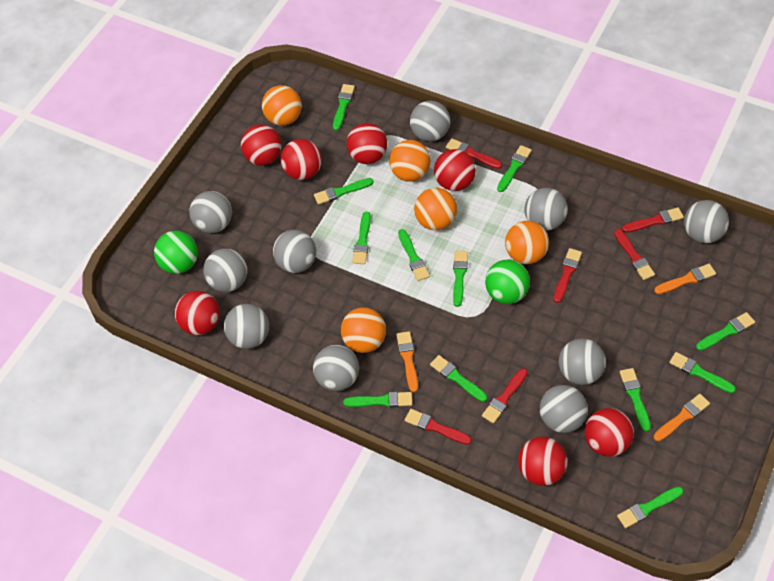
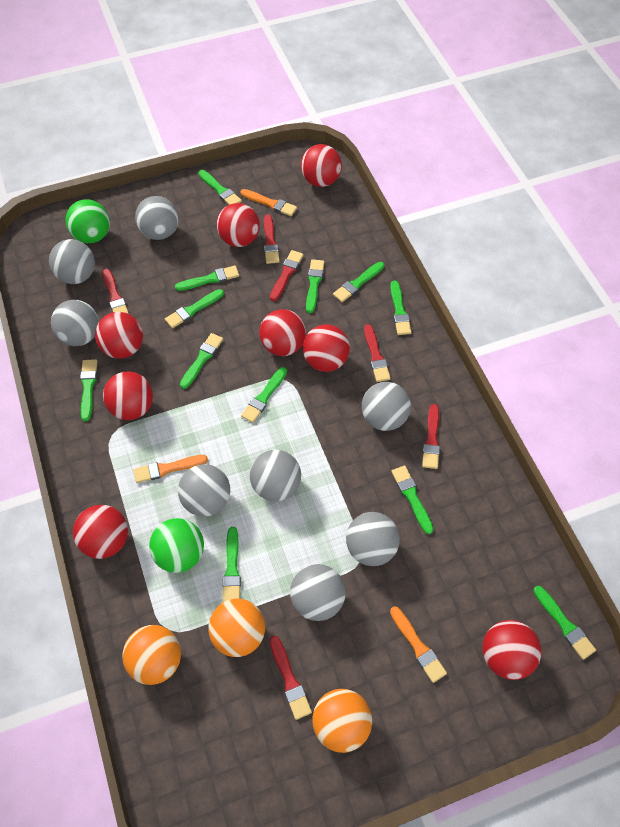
grey ball: [189,191,232,233] [203,248,247,292] [224,304,269,349] [273,230,316,273] [313,345,359,391] [410,101,450,142] [524,188,568,231] [540,385,588,433] [559,338,606,385] [684,200,729,243] = 10 -> [49,239,95,284] [51,300,99,346] [135,196,179,240] [178,464,230,517] [250,450,301,501] [290,564,346,621] [346,512,400,566] [362,382,411,431] = 8
orange ball: [262,85,302,126] [341,308,386,353] [389,140,431,182] [414,188,457,230] [505,221,549,264] = 5 -> [122,625,181,685] [208,599,265,657] [313,689,372,753] = 3
red ball: [175,291,220,335] [241,124,282,166] [281,139,322,180] [346,123,387,164] [434,149,476,191] [518,436,568,486] [585,408,634,457] = 7 -> [73,505,128,559] [95,312,143,359] [103,371,153,420] [217,203,260,247] [259,309,306,356] [301,144,342,187] [303,324,350,372] [482,620,541,680] = 8

